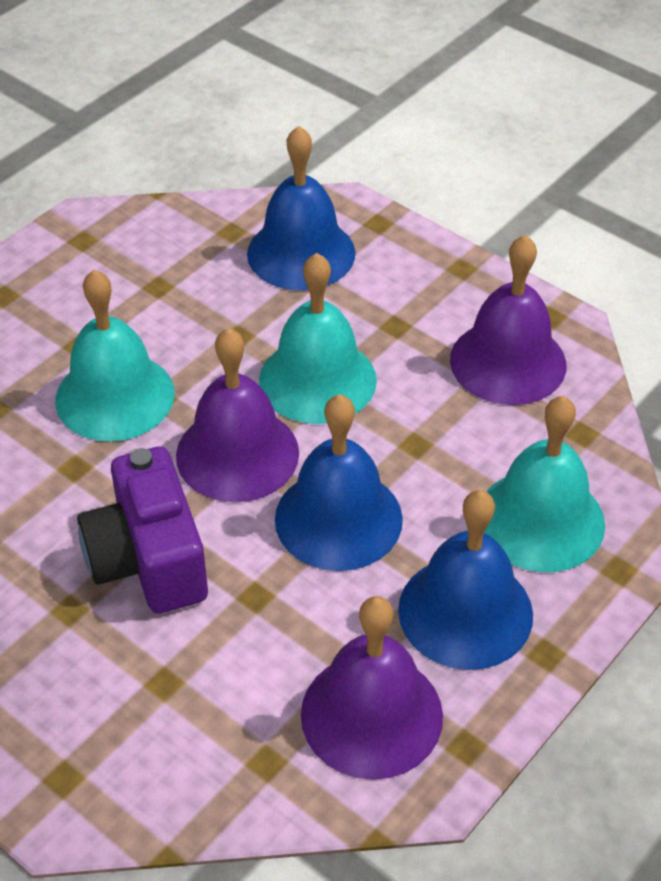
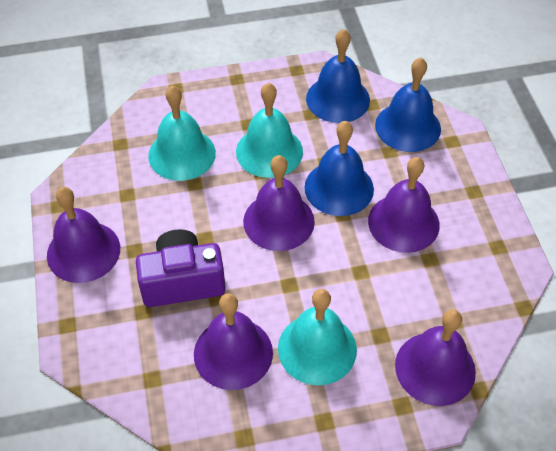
purple bell: [176,328,299,502] [301,596,443,780] [450,235,566,405] = 3 -> [47,187,120,283] [194,293,273,390] [243,155,315,251] [368,157,440,253] [395,309,476,406] = 5

